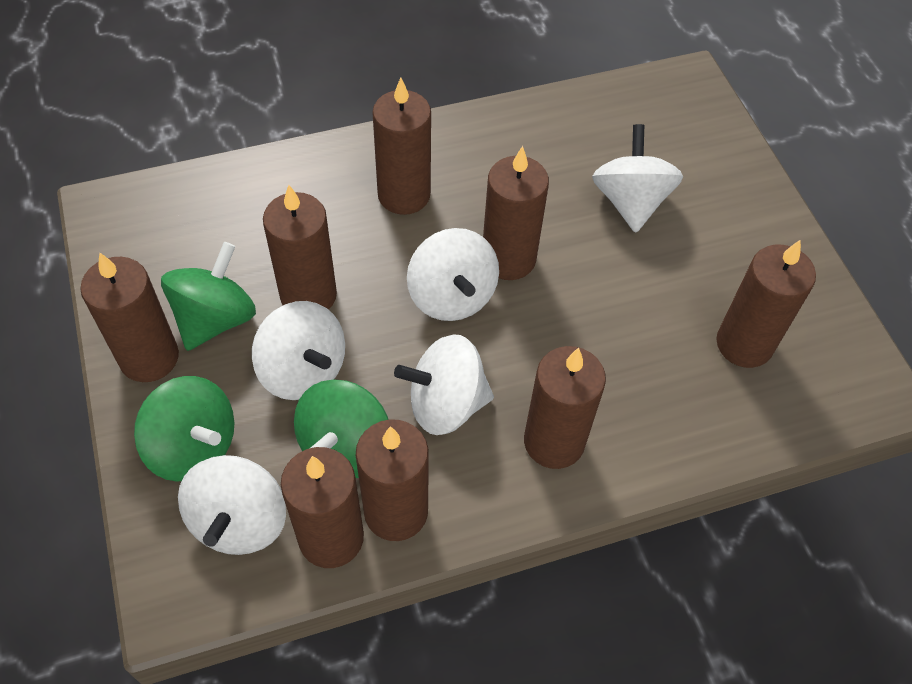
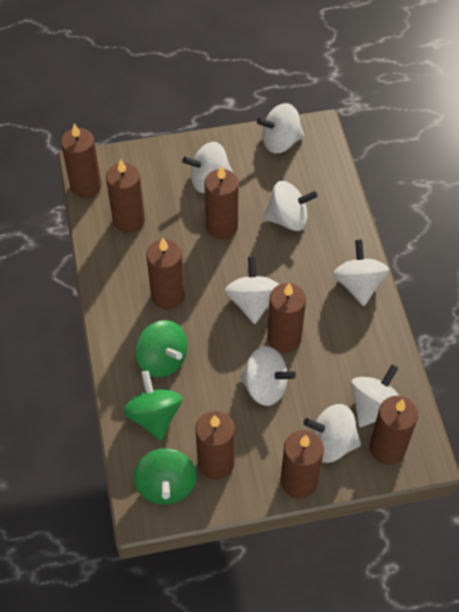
white spinning top: [178,455,286,555] [252,301,345,400] [394,334,494,435] [407,228,499,321] [592,124,683,233] = 5 -> [182,142,233,193] [225,257,280,324] [239,346,296,406] [257,103,304,154] [263,181,318,231] [303,404,361,463] [333,240,390,306] [351,364,399,427] = 8

